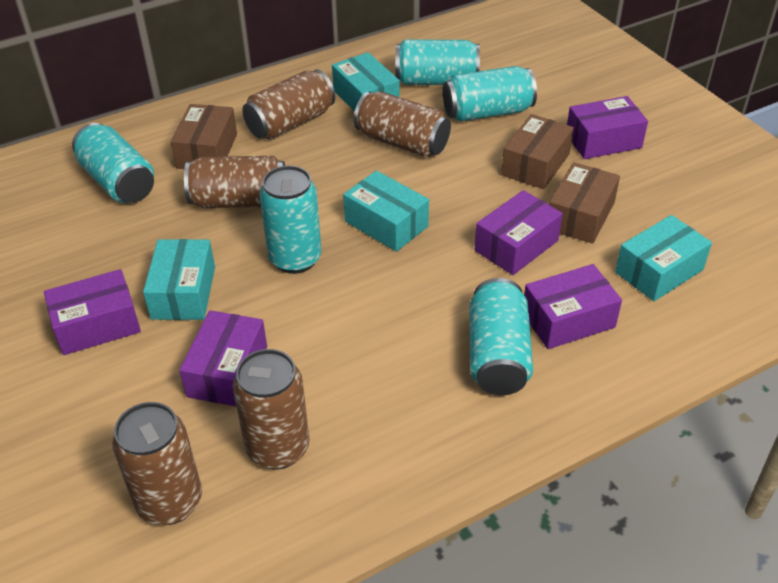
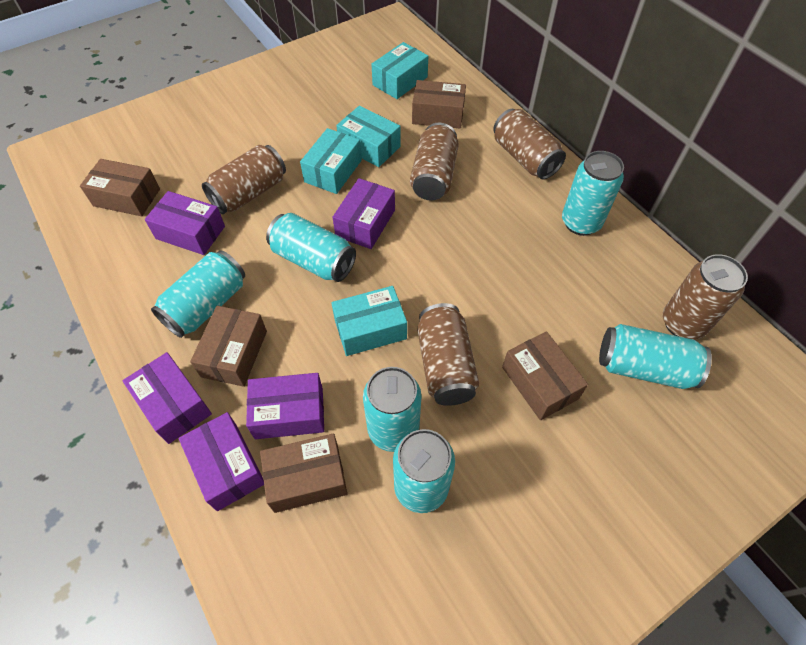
brown box: [171,104,237,169] [501,114,574,189] [549,162,620,244] = 3 -> [80,159,160,216] [190,306,267,387] [260,433,347,513] [412,80,466,128] [502,331,588,420] = 5
turquoise can: [72,123,154,203] [259,165,322,274] [395,39,480,85] [443,66,537,122] [469,278,533,395] = 5 -> [151,250,245,338] [266,213,356,282] [363,367,422,452] [393,429,455,513] [562,151,624,236] [599,324,712,389] = 6

